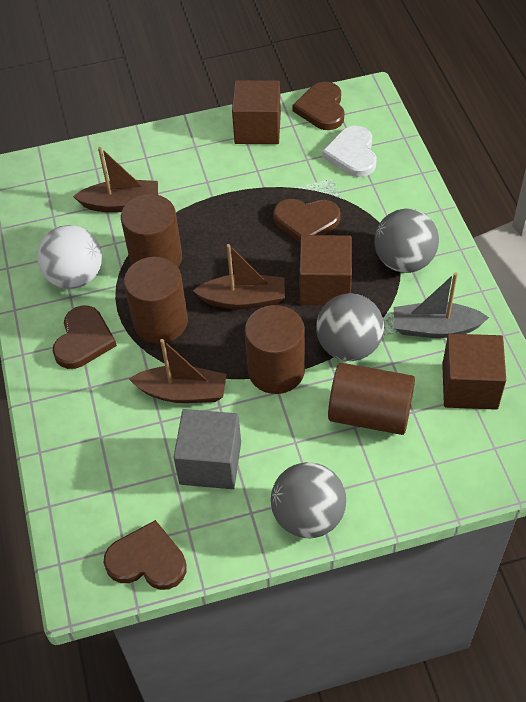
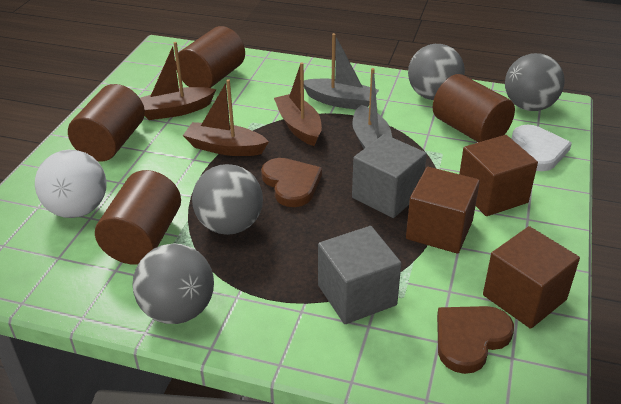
brown heart: [53,306,117,369] [104,520,187,590] [273,199,341,242] [292,82,345,130] = 4 -> [261,158,322,207] [437,306,514,374] = 2
grey ball: [271,462,346,538] [316,293,384,361] [374,208,439,273] = 3 -> [132,243,214,324] [192,164,263,235] [408,44,465,100] [505,53,565,111] = 4
grey boat: [393,273,489,338] = 1 -> [304,33,379,109] [352,68,392,149] = 2
grey cube: [174,409,241,489] = 1 -> [318,226,401,324] [352,134,427,218] = 2

